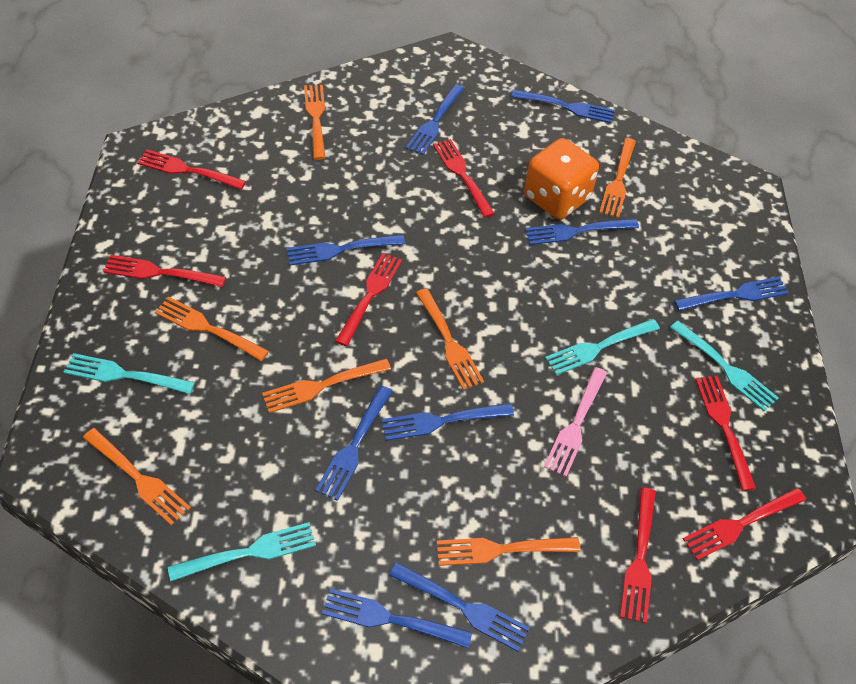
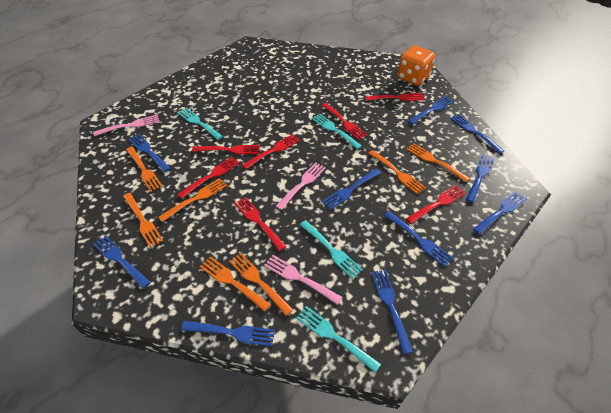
blue fork: [287,235,405,266] [315,386,393,501] [322,588,472,648] [382,403,514,441] [389,562,530,652] [406,84,465,155] [511,90,615,123] [525,219,639,245] [674,277,789,311] = 9 -> [93,235,151,289] [129,134,171,172] [181,321,275,346] [322,169,381,210] [371,270,413,354] [384,211,453,267] [408,96,454,125] [450,114,504,154] [466,154,495,203] [473,191,527,235] = 10
pink fork: [544,367,607,477] = 1 -> [93,115,160,136] [264,255,342,305] [276,162,326,210] = 3

